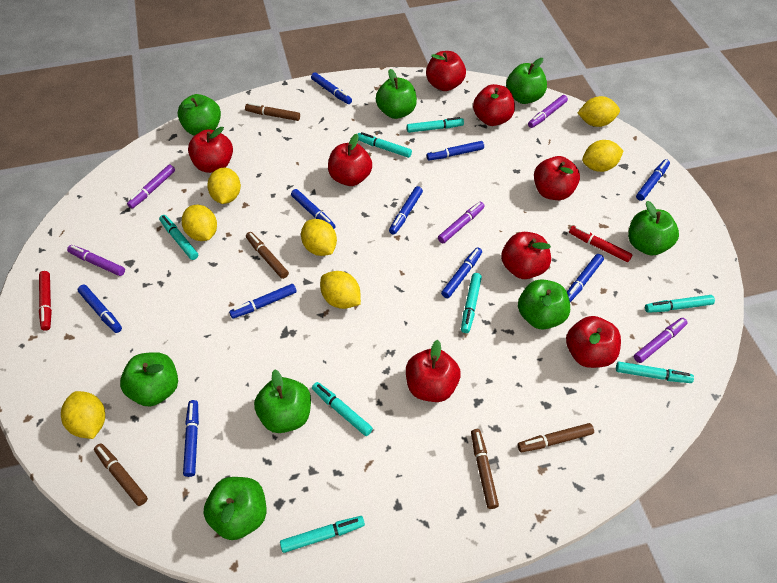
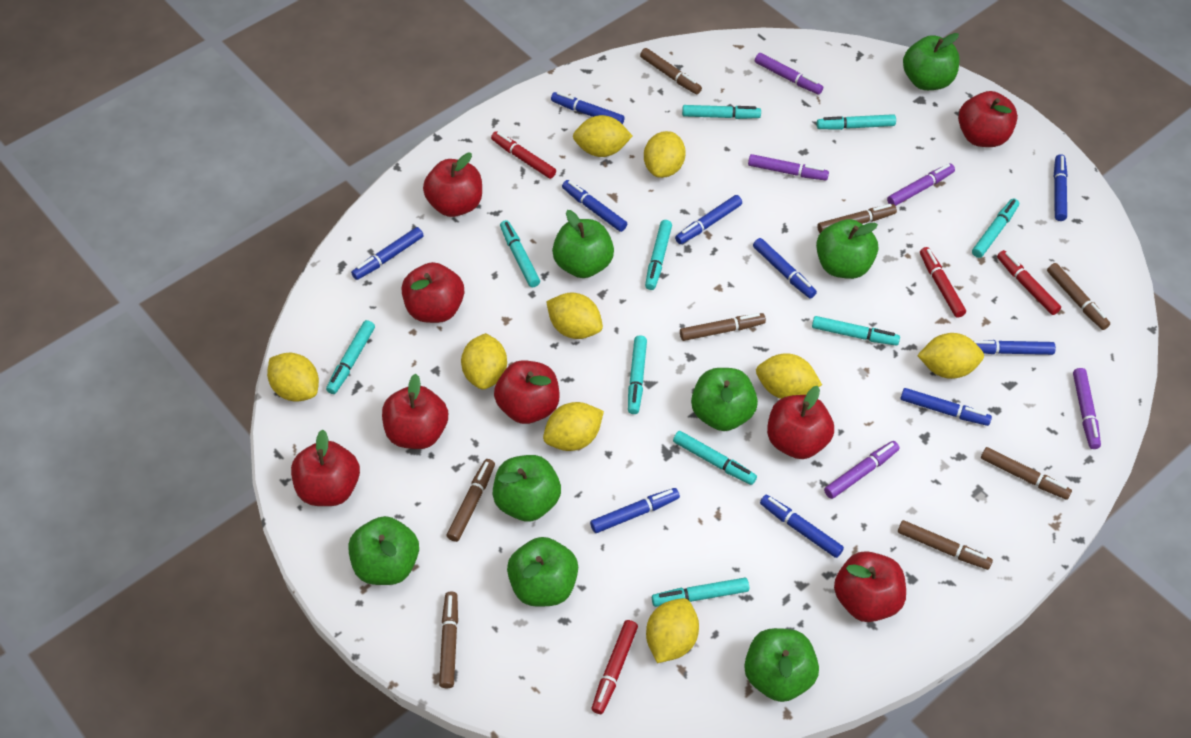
brown marker: [94,443,148,506] [245,103,300,121] [246,232,289,279] [471,429,499,509] [518,423,594,452] = 5 -> [439,592,458,688] [447,459,495,542] [640,48,702,94] [680,313,766,341] [817,204,897,233] [898,520,993,570] [981,447,1072,500] [1047,263,1110,330] = 8
red marker: [39,271,52,331] [569,226,632,262] = 2 -> [491,131,556,179] [592,620,638,714] [920,247,966,318] [997,250,1061,315] = 4
turquoise marker: [159,215,198,260] [280,516,365,553] [312,382,373,436] [358,132,412,158] [407,117,464,133] [461,273,482,333] [616,362,694,383] [645,295,715,313] = 8 -> [326,320,375,394] [500,220,540,287] [628,335,647,414] [645,220,672,290] [652,578,749,607] [673,431,757,485] [682,105,761,119] [812,316,900,346] [817,114,896,130] [972,198,1019,258] = 10
yellow lemon: [61,391,105,439] [182,205,217,241] [207,168,241,204] [301,219,337,256] [320,271,361,309] [578,96,620,127] [582,140,624,172] = 7 -> [267,353,319,402] [461,333,507,390] [543,402,604,451] [546,293,603,339] [573,115,632,157] [644,131,686,178] [646,598,699,663] [756,353,822,399] [917,333,984,379] = 9

